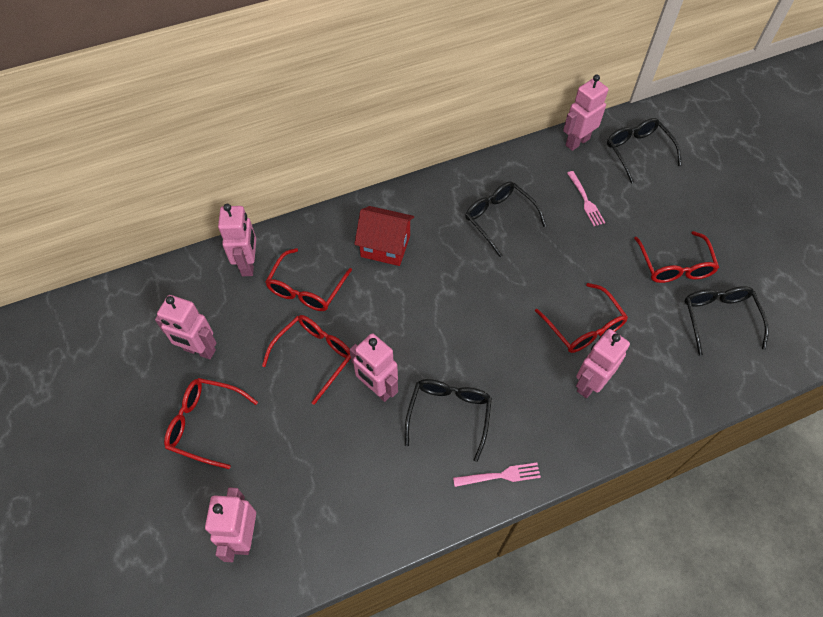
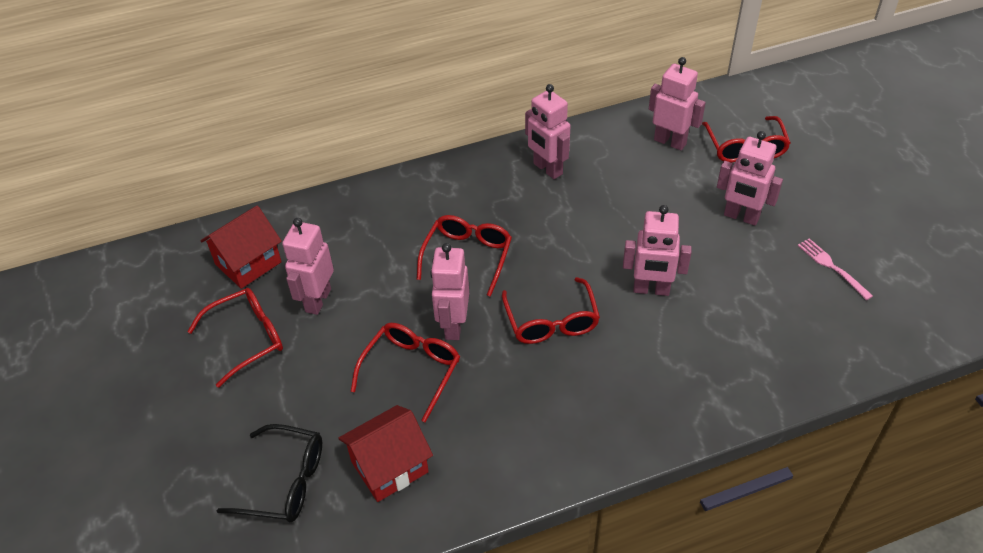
black glasses: [405,379,492,462] [465,181,546,257] [607,118,682,184] [685,286,769,356] = 4 -> [217,424,322,523] = 1
pink fork: [453,463,541,487] [567,171,605,226] = 2 -> [797,238,873,300] = 1
red house: [354,206,414,266] = 1 -> [200,205,282,289] [338,405,433,502] = 2

